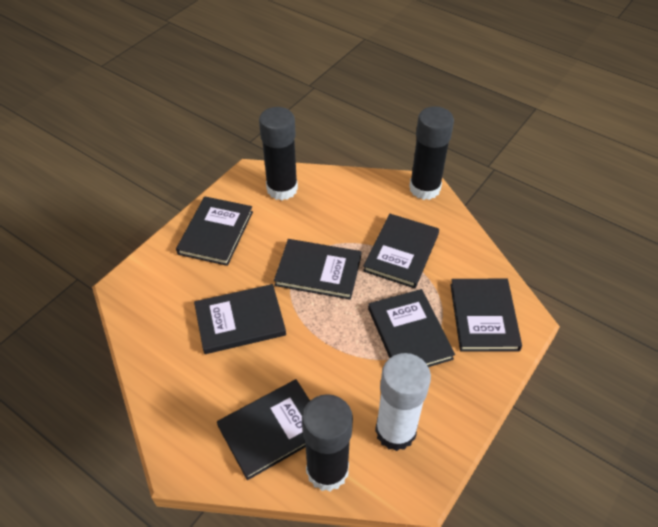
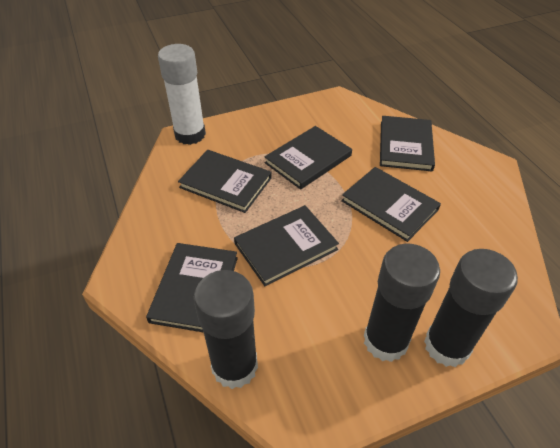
black book: [176,196,253,266] [194,284,286,354] [217,379,310,480] [274,239,361,300] [363,214,439,289] [368,289,455,367] [450,279,522,352] = 7 -> [146,243,238,333] [178,150,272,213] [234,205,339,286] [264,126,352,190] [341,167,441,242] [380,116,435,171] = 6

